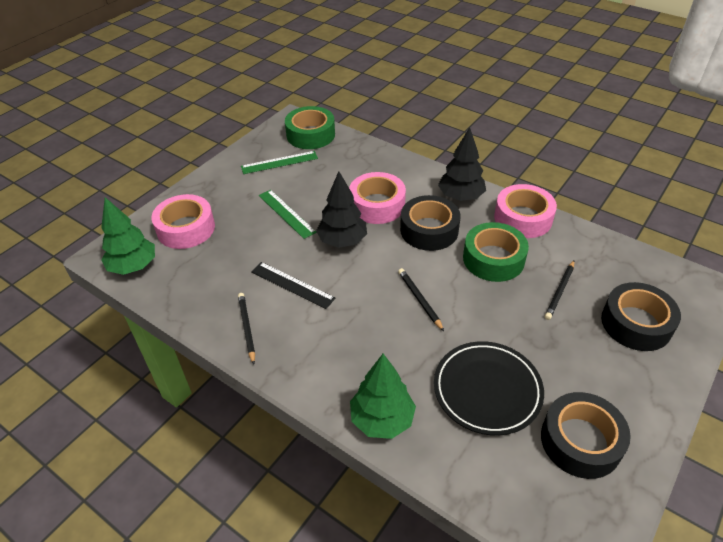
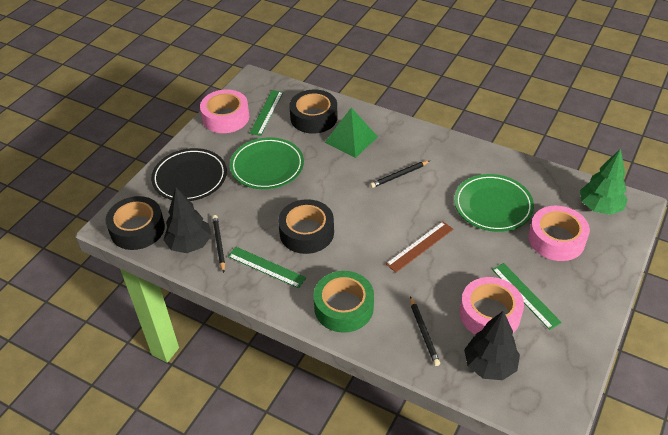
black ruler: [251,262,335,309] = 1 -> none = 0
brown ruler: none = 0 -> [386,222,453,272] = 1
green plate: none = 0 -> [230,137,304,189] [454,174,534,232] = 2
green pyramid: none = 0 -> [325,108,378,158] = 1
green ruler: [241,151,318,174] [259,190,316,239] = 2 -> [228,247,306,288] [249,90,283,136] [492,263,562,330] = 3
green tape: [285,106,335,149] [463,222,529,282] = 2 -> [313,271,374,333] = 1
green tree: [101,197,155,275] [350,354,416,439] = 2 -> [580,149,628,215] = 1

